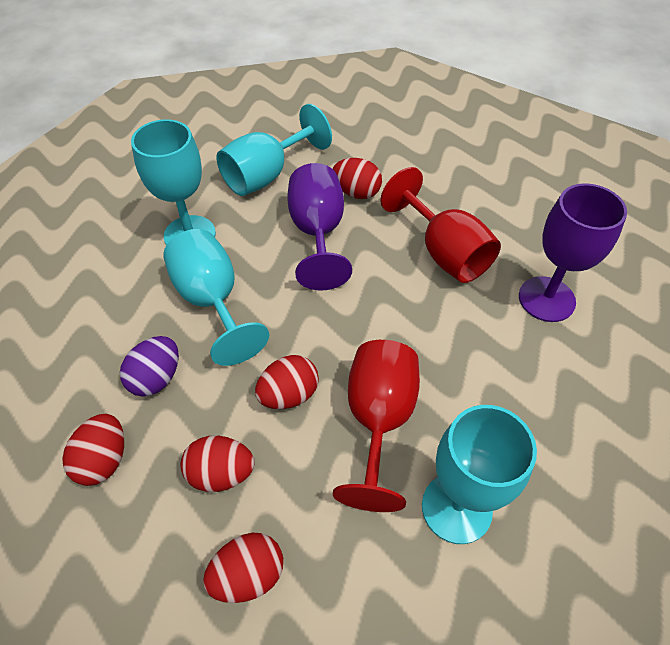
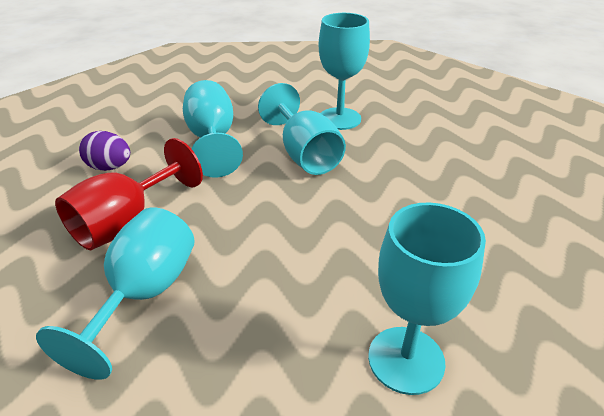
purple goblet: [287,163,352,291] [519,183,627,322] = 2 -> none = 0
red egg: [62,414,124,486] [180,435,254,492] [203,533,283,603] [255,355,319,409] [333,158,382,199] = 5 -> none = 0
red goblet: [333,340,420,512] [380,167,501,283] = 2 -> [55,138,203,250] = 1
turquoise goblet: [131,119,216,245] [163,229,269,366] [216,104,332,196] [422,405,537,544] = 4 -> [36,207,195,380] [183,80,243,178] [258,83,346,175] [318,13,370,130] [368,203,486,395] = 5

